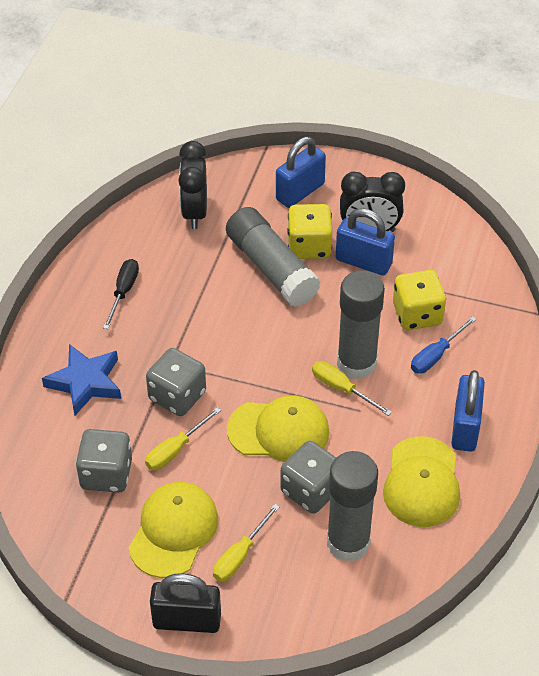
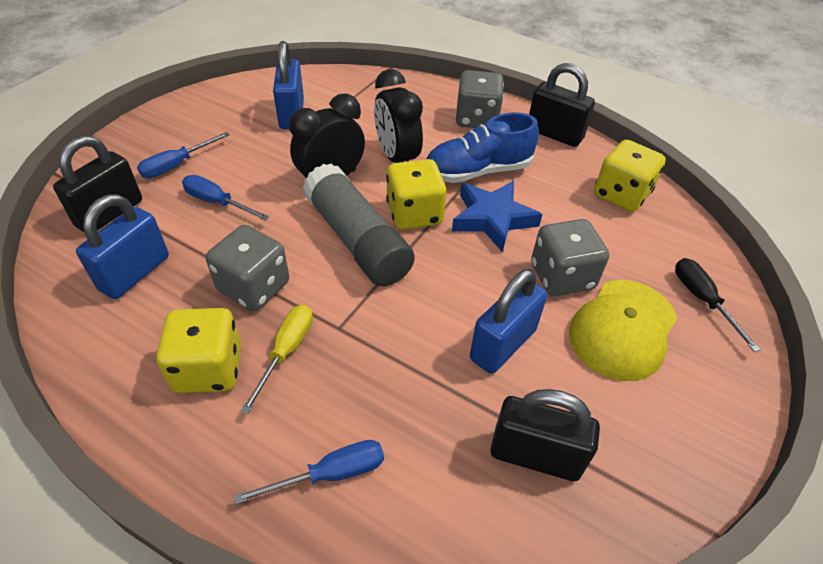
black padlock: [150,573,221,633] = 1 -> [53,136,142,232] [490,389,600,481] [529,63,595,147] = 3
blue screwdriver: [411,316,477,374] = 1 -> [137,132,230,178] [182,175,269,221] [233,440,384,504] = 3
blue shoe: none = 0 -> [427,112,539,183] = 1
grey glue stick: [226,207,321,307] [327,451,378,562] [337,270,385,380] = 3 -> [303,163,415,286] = 1
yellow cap: [129,482,218,578] [227,395,330,462] [383,436,460,527] = 3 -> [569,280,677,381] = 1
yellow dice: [287,204,332,259] [393,270,446,330] = 2 -> [156,308,241,393] [386,159,446,230] [594,140,666,212] = 3
yellow screwdriver: [145,407,221,470] [213,504,280,582] [312,361,392,416] = 3 -> [240,305,313,414] = 1

